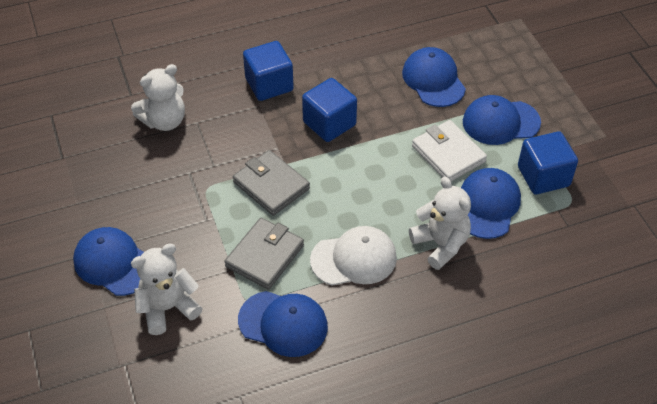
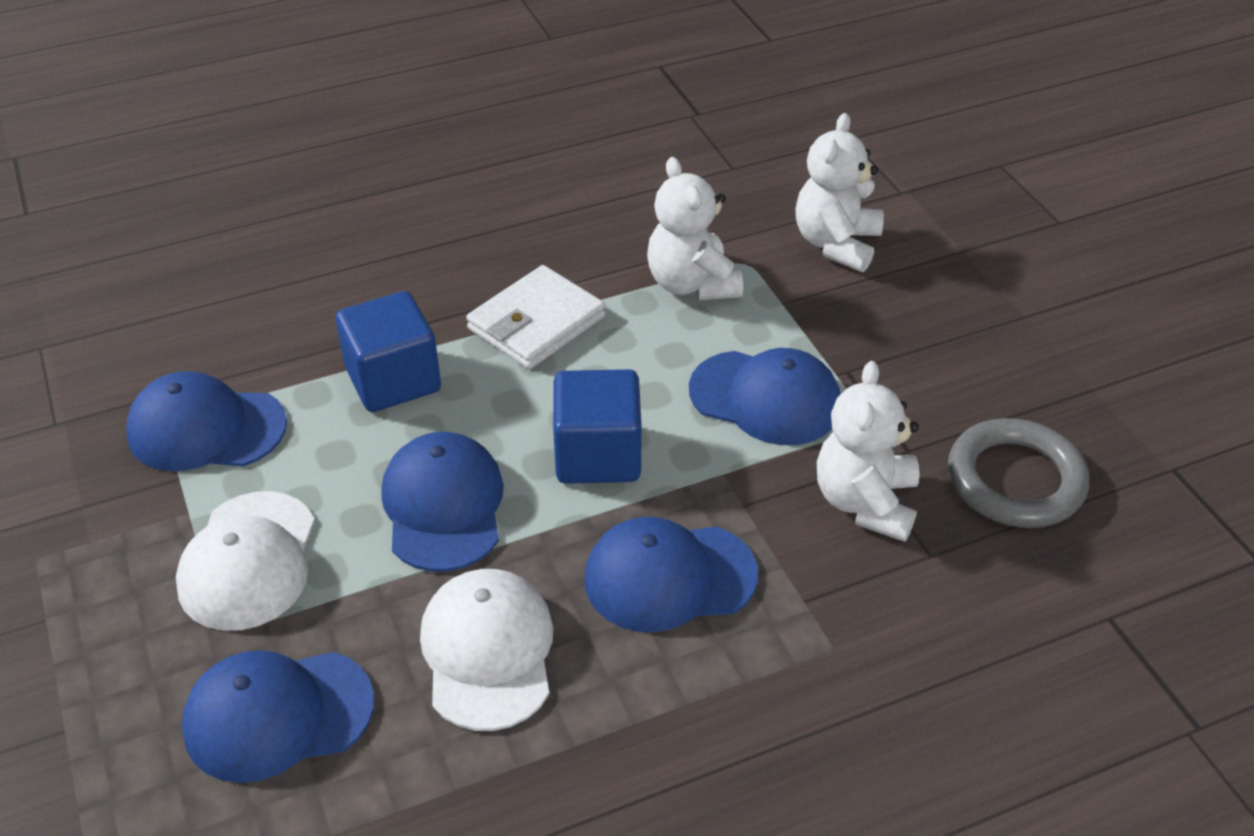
blue cube: [243,41,294,101] [302,78,357,142] [518,131,578,194] = 3 -> [336,291,441,412] [553,369,642,484] = 2
grey ring: none = 0 -> [948,418,1089,528] = 1
grey wallet: [224,218,304,290] [233,150,310,216] = 2 -> none = 0
white cap: [310,226,397,286] = 1 -> [176,491,315,631] [420,569,553,731] = 2

